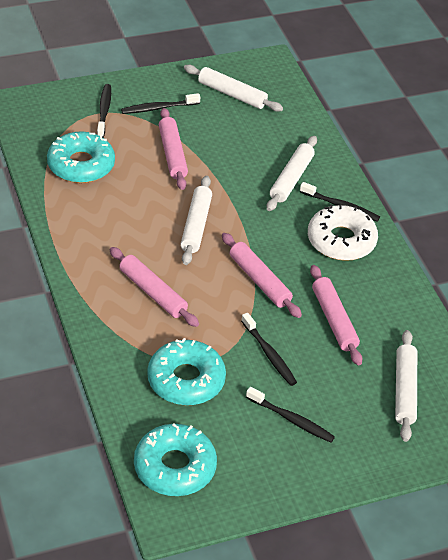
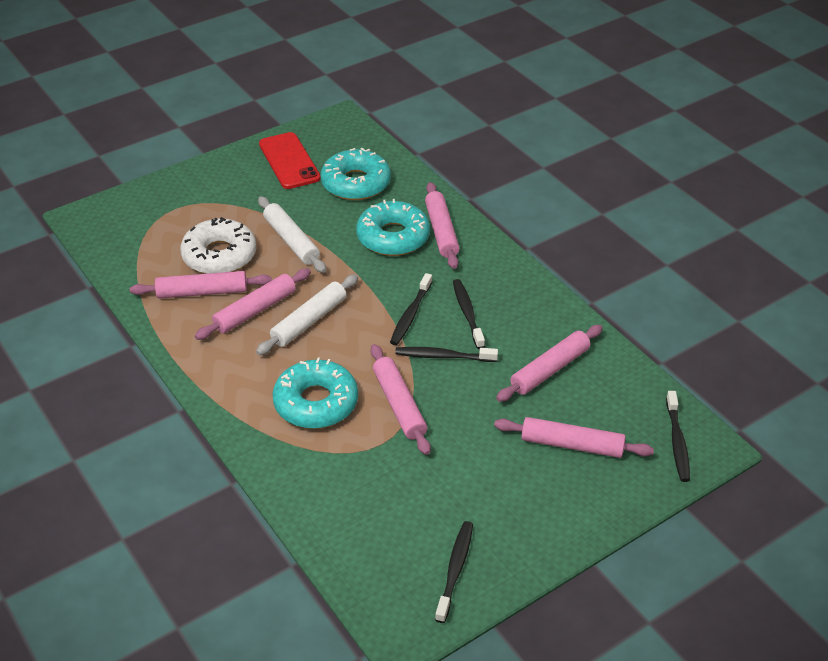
pink rolling pin: [109,247,199,327] [159,108,188,190] [222,233,302,318] [310,265,362,366] = 4 -> [130,271,272,299] [195,269,311,340] [370,344,431,455] [425,182,460,269] [494,417,654,458] [496,325,603,402] = 6
red phone: none = 0 -> [259,132,321,189] = 1
white rolling pin: [180,176,212,265] [184,65,283,112] [266,136,317,211] [395,330,417,442] = 4 -> [256,275,358,355] [258,196,326,273] = 2

